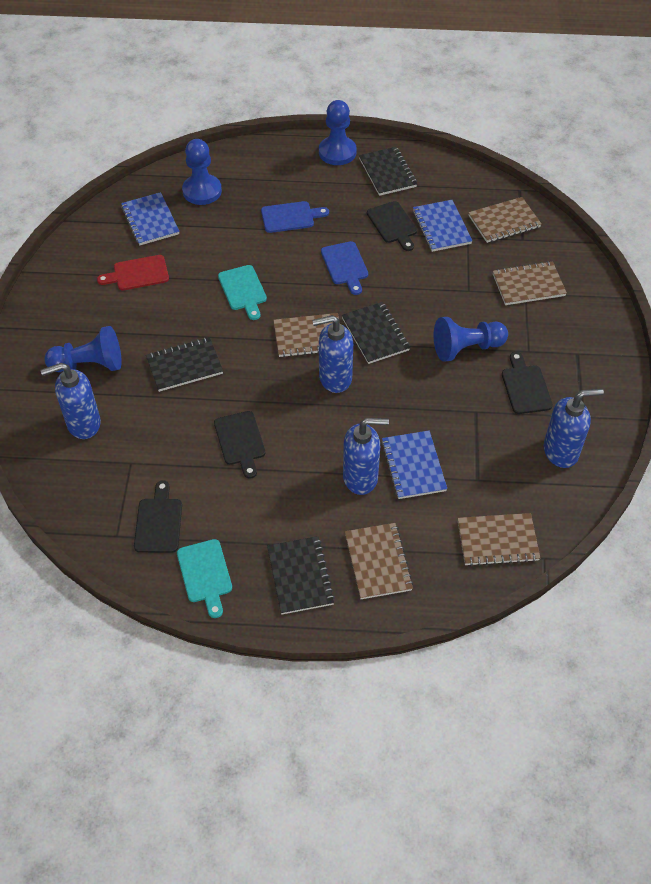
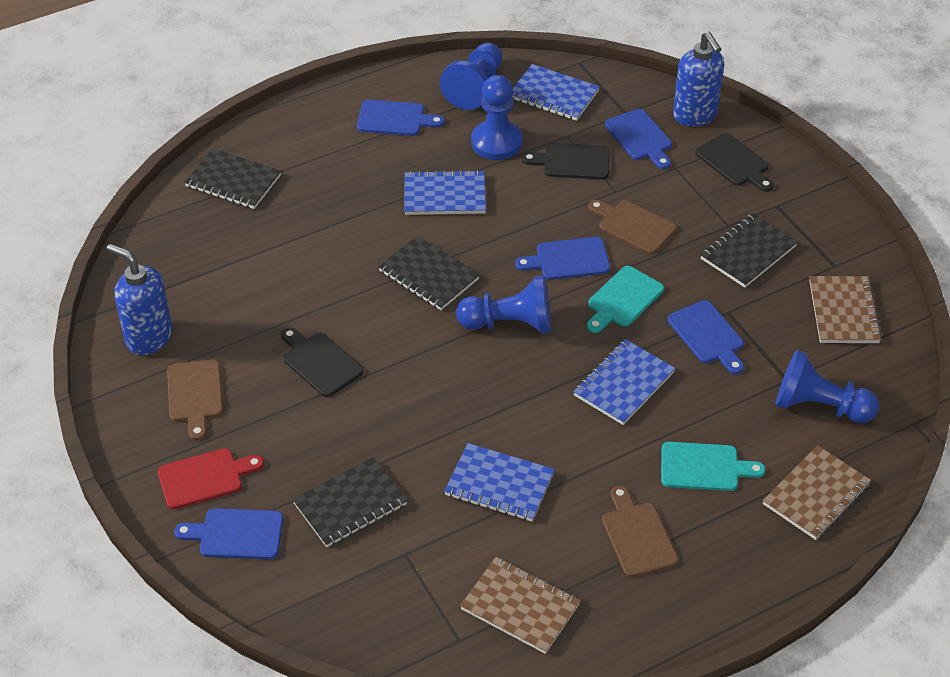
black cutting board: [134,480,182,553] [214,411,265,479] [367,201,417,251] [502,352,553,414] = 4 -> [281,327,363,397] [521,143,610,180] [695,133,774,192] = 3
blue cutting board: [261,201,329,233] [321,241,368,295] = 2 -> [174,508,283,559] [357,100,444,136] [515,237,610,280] [605,109,672,169] [667,300,744,374] = 5
blue notebook: [121,192,180,245] [381,430,447,499] [413,200,472,252] = 3 -> [404,170,486,215] [444,443,555,522] [512,64,600,121] [573,339,675,425] = 4
blue soap dispenser: [41,363,101,439] [312,315,353,393] [343,418,389,495] [544,389,604,468] = 4 -> [107,244,172,355] [673,32,724,126] = 2
brown cutting board: none = 0 -> [167,359,223,440] [588,200,677,254] [602,485,678,577] = 3
brown notebook: [273,313,340,357] [345,523,413,599] [458,513,540,566] [468,197,541,243] [493,261,567,305] = 5 -> [460,557,581,654] [763,445,871,540] [809,276,882,343] = 3

